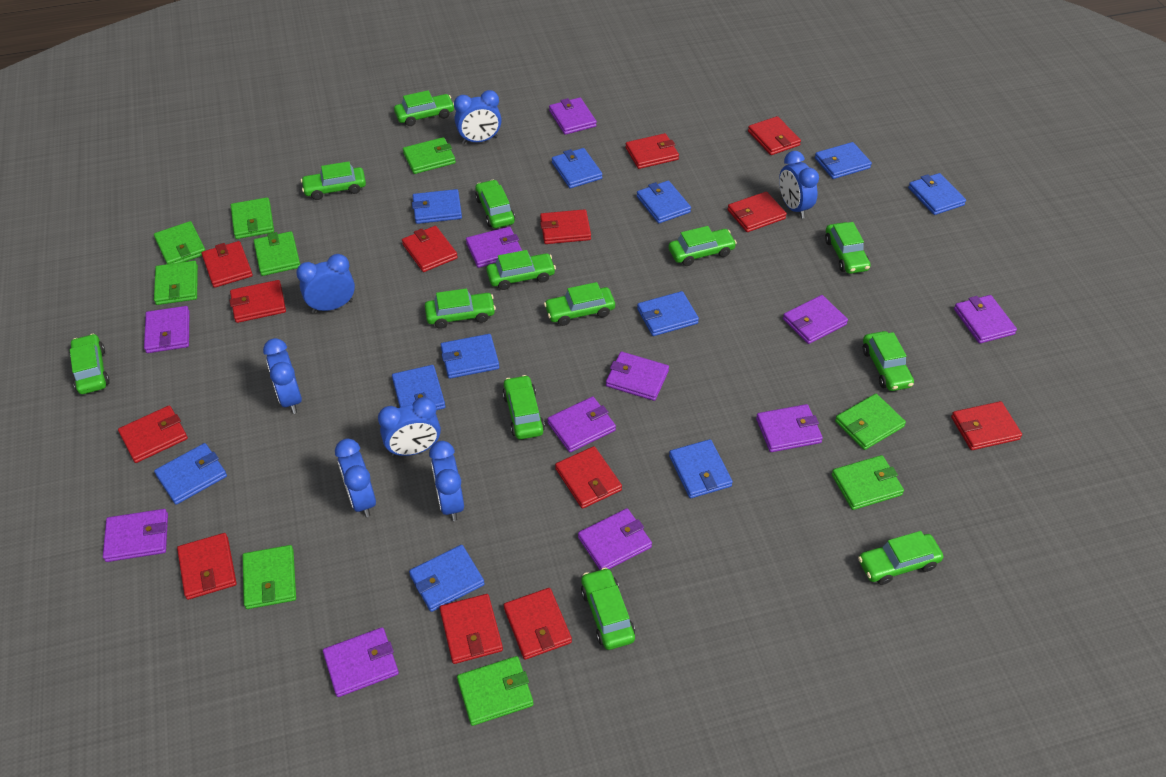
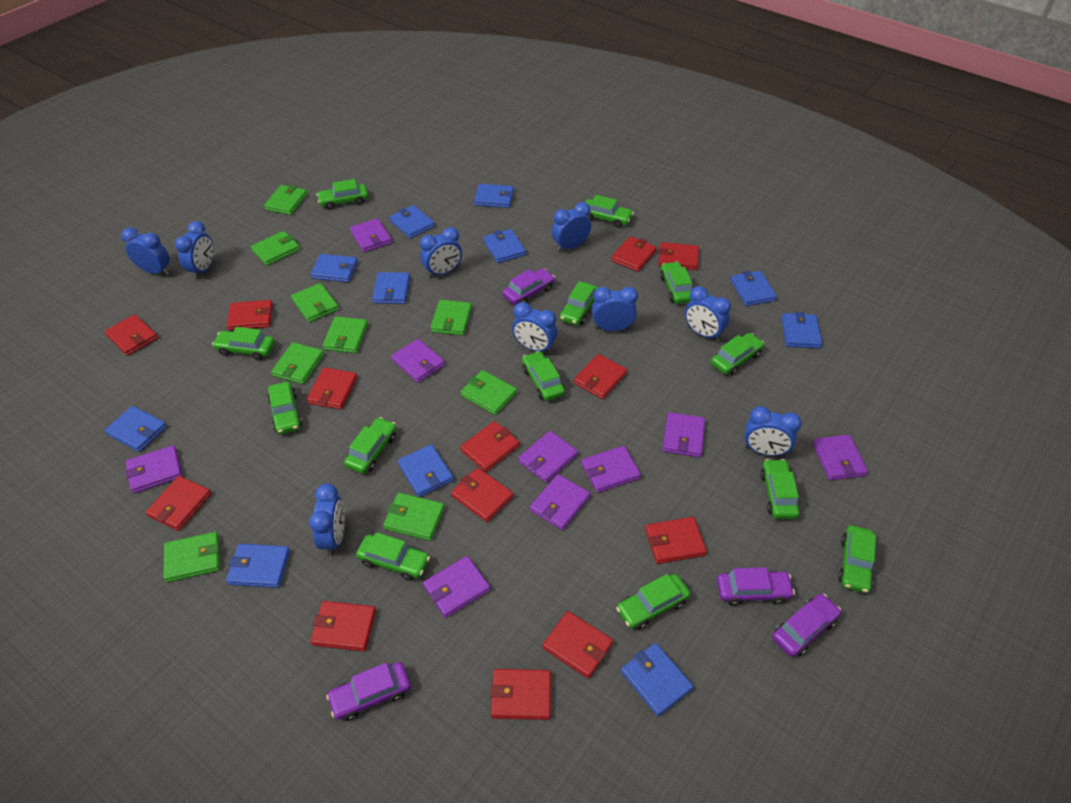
blue clock: [263,338,302,414] [296,254,355,313] [335,438,376,518] [378,397,441,457] [429,441,464,521] [454,90,502,144] [779,151,819,219] = 7 -> [121,227,170,275] [175,221,214,279] [309,484,345,556] [420,227,462,278] [512,302,557,353] [552,202,591,252] [592,287,638,331] [685,286,731,341] [744,406,802,456] = 9
purple car: none = 0 -> [326,662,411,721] [503,268,555,305] [717,567,795,606] [772,594,841,657] = 4
purple wallet: [103,509,168,562] [144,306,190,353] [323,627,399,697] [466,226,522,268] [547,396,616,452] [549,97,597,135] [578,508,652,570] [606,351,669,401] [756,404,823,452] [783,295,848,344] [954,295,1017,344] = 11 -> [125,445,182,493] [350,218,392,252] [391,339,445,383] [423,556,490,618] [518,431,578,483] [530,474,590,530] [581,446,641,493] [663,412,705,458] [812,434,868,481] = 9

